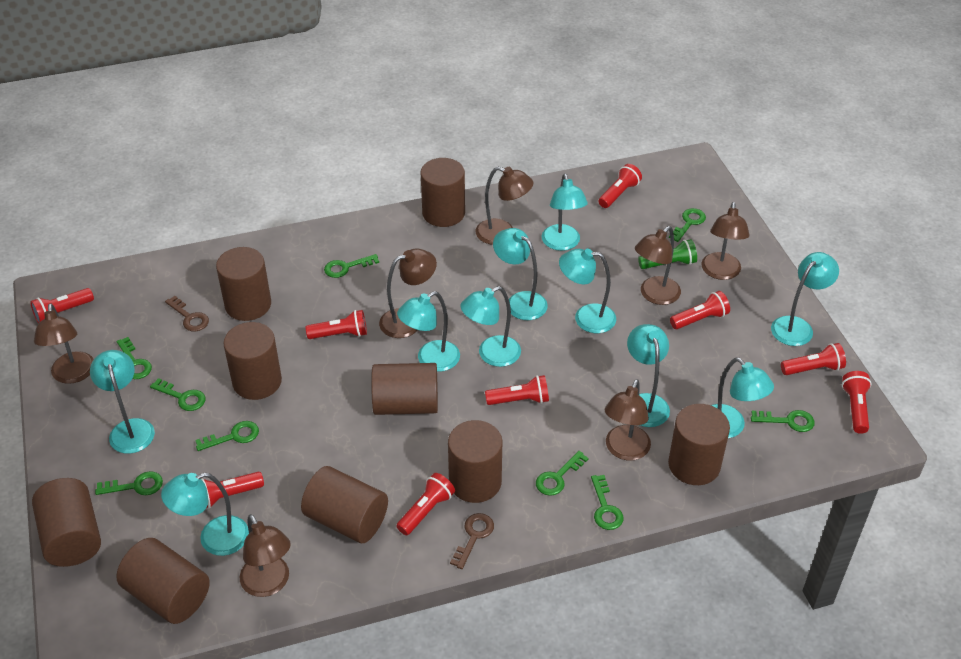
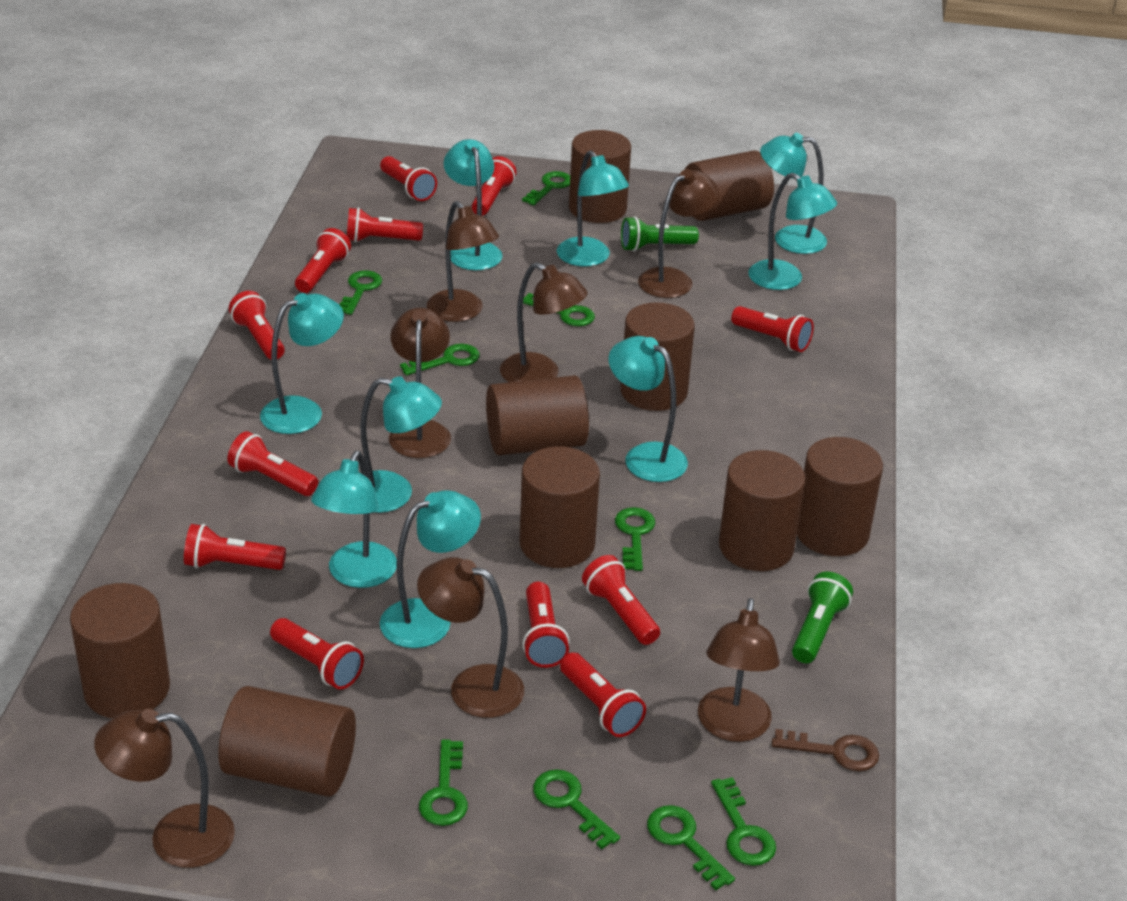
brown key: [165,296,209,331] [450,513,494,569] = 2 -> [772,729,879,771] = 1
green flashlight: [638,239,697,269] = 1 -> [621,217,699,251] [792,572,853,663] = 2
red flashlight: [30,288,94,324] [201,472,264,509] [306,310,367,339] [396,473,455,535] [485,375,549,405] [598,164,642,208] [670,291,730,329] [781,343,846,375] [842,371,871,434] = 9 -> [184,524,286,570] [227,431,318,496] [229,291,285,360] [270,618,364,690] [295,228,351,293] [347,207,423,242] [380,156,437,201] [472,156,517,216] [522,582,570,668] [560,652,646,737] [582,555,660,645] [731,306,814,352] = 12
turquoise lamp: [90,350,155,454] [161,473,249,556] [397,291,460,372] [460,286,521,367] [493,228,548,320] [542,174,588,251] [559,248,616,333] [627,324,670,427] [711,358,774,438] [771,252,839,346] = 10 -> [260,293,344,434] [311,451,397,588] [360,376,442,513] [380,490,481,648] [444,139,503,270] [557,150,629,267] [609,336,688,482] [748,173,837,290] [760,133,827,254] = 9

